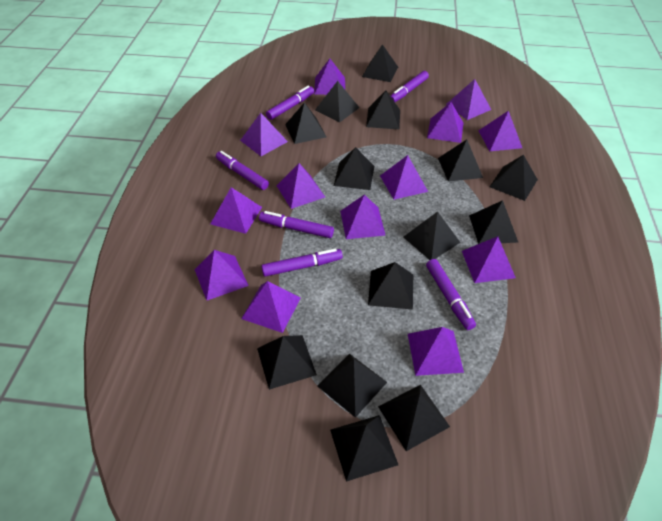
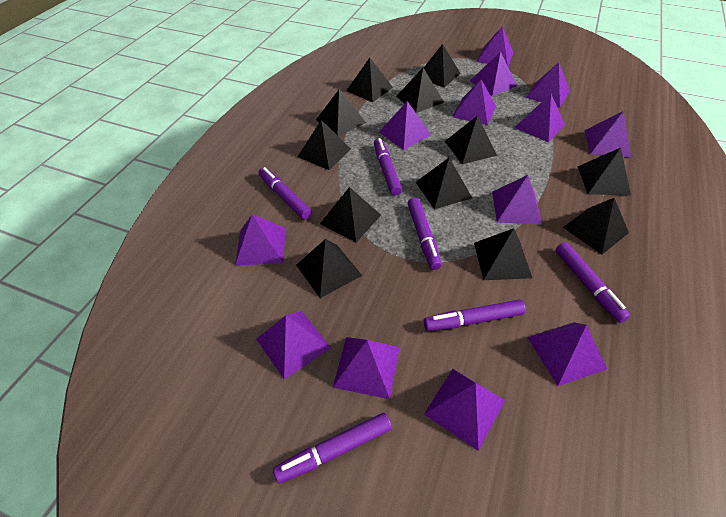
black pyramid: [257,335,317,390] [285,102,326,144] [315,81,360,122] [318,353,387,418] [330,415,398,482] [334,147,374,190] [362,44,398,82] [366,91,400,129] [368,262,413,310] [378,385,450,451] [404,211,461,260] [438,139,483,182] [469,200,518,244] [489,155,538,201] = 14 -> [296,239,362,298] [297,120,351,170] [316,89,366,136] [320,187,381,242] [346,58,393,102] [396,68,444,113] [416,158,472,210] [424,44,461,88] [445,115,497,164] [474,228,532,280] [563,198,629,255] [577,148,631,195] = 12

